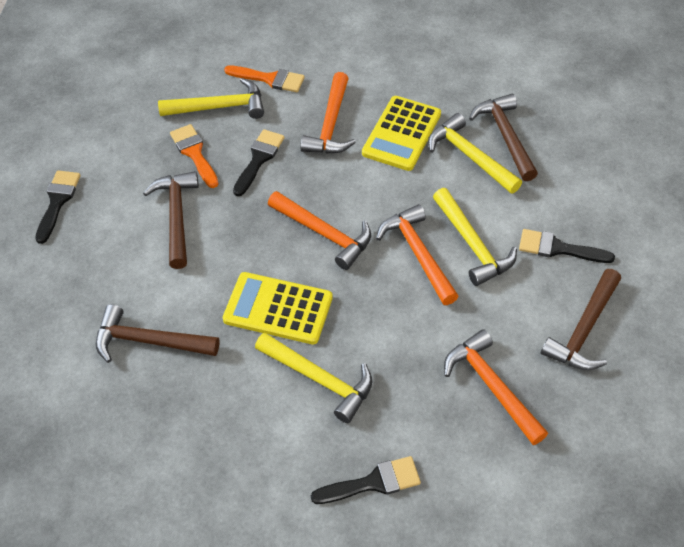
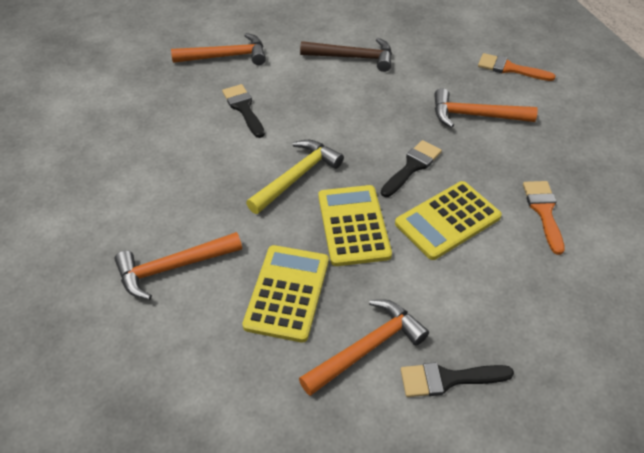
black brush: [35,170,81,244] [233,129,285,196] [311,456,421,504] [519,229,615,263] = 4 -> [222,84,265,138] [381,140,442,197] [401,362,514,397] = 3
brown hammer: [96,304,219,363] [143,171,199,269] [469,94,538,181] [541,269,621,370] = 4 -> [300,38,392,72] = 1
yellow calculator: [223,272,333,345] [362,96,441,171] = 2 -> [242,245,329,343] [318,185,392,266] [395,181,502,260] = 3
yellow hammer: [158,78,264,119] [255,332,372,423] [428,113,522,194] [433,188,517,286] = 4 -> [246,140,344,214] = 1

